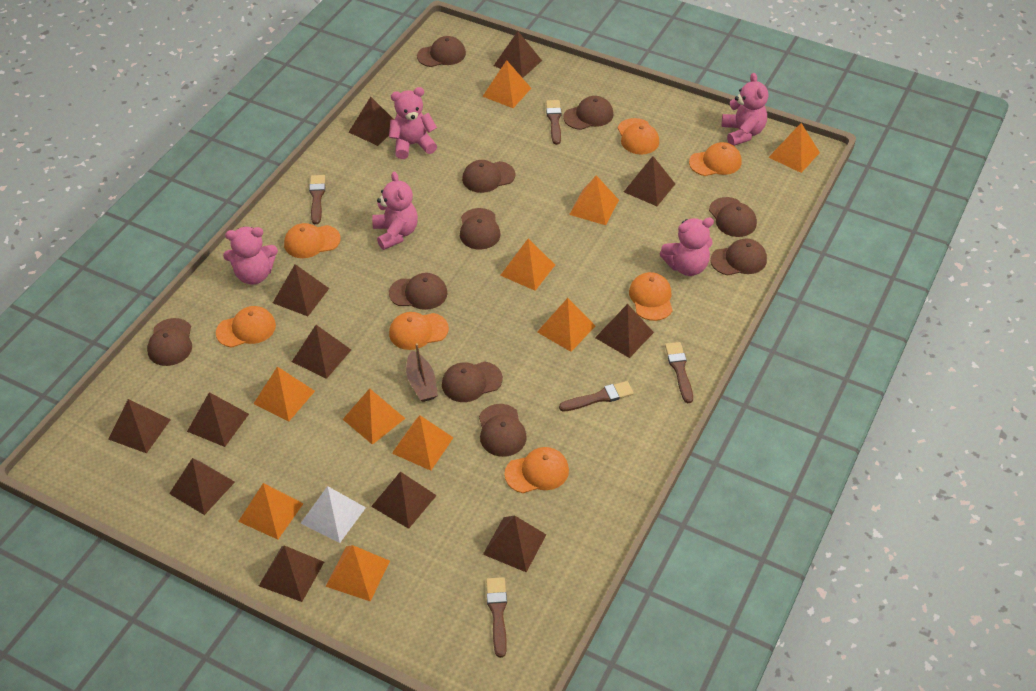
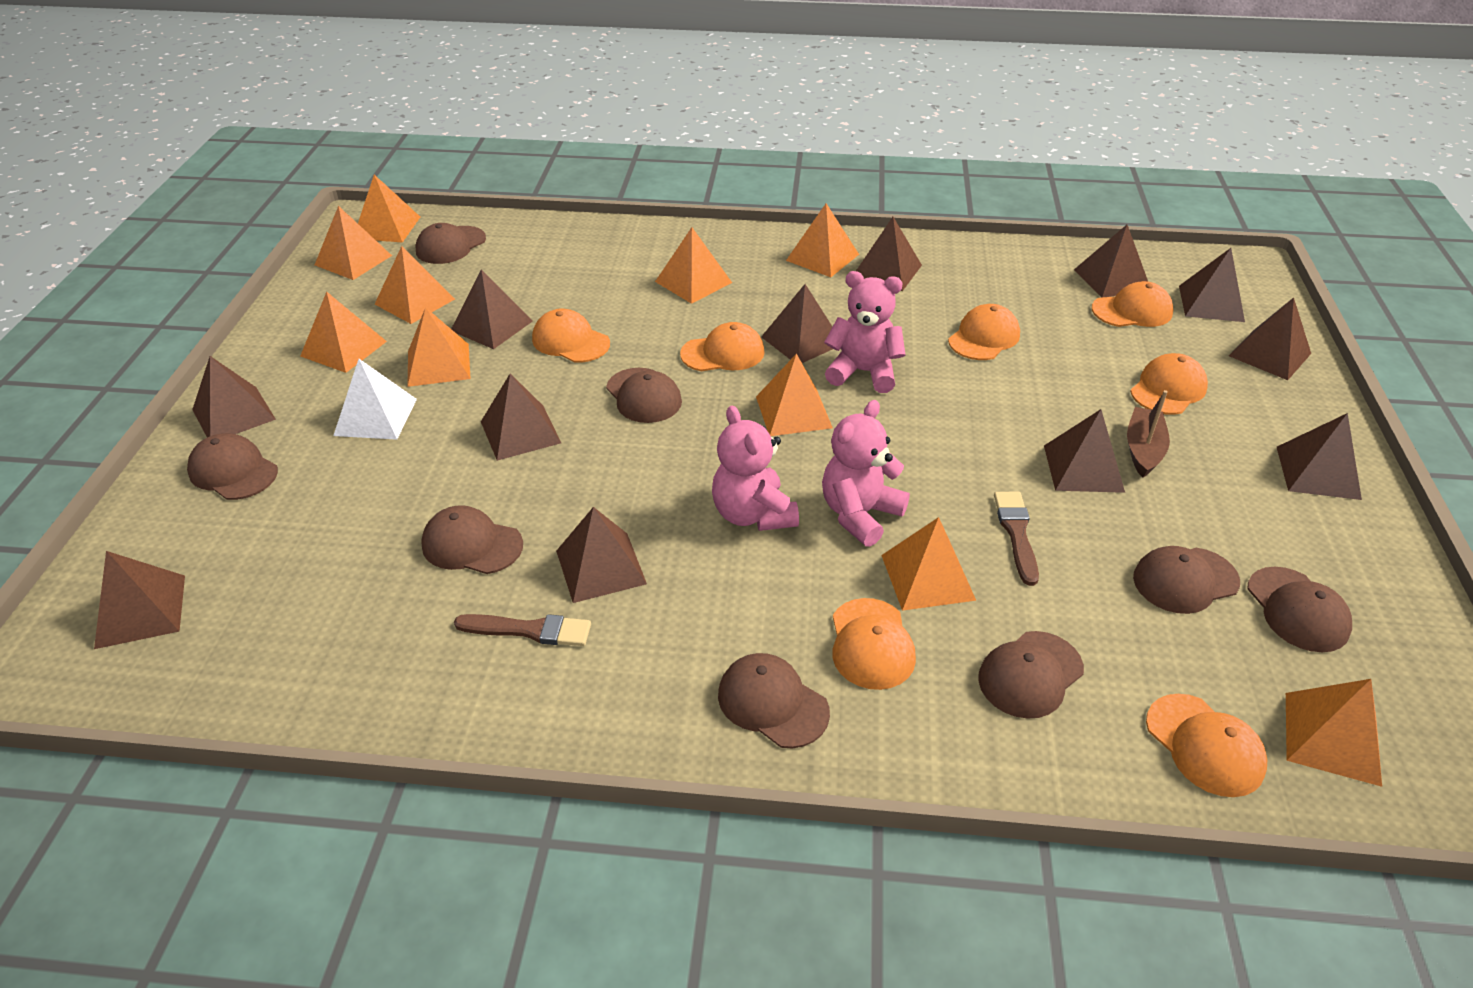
brown brush: [309,175,325,224] [486,577,507,658] [546,100,561,145] [559,381,634,411] [665,342,693,403] = 5 -> [454,614,591,646] [994,492,1039,586] = 2
brown cap: [147,318,192,366] [389,273,447,310] [417,36,466,67] [442,361,503,402] [460,208,501,250] [462,160,515,193] [479,404,527,457] [563,96,613,130] [709,197,757,237] [710,238,767,276] = 10 -> [187,433,278,500] [415,223,486,264] [421,505,523,574] [606,368,682,423] [718,653,830,748] [978,631,1084,719] [1133,546,1240,614] [1247,567,1352,652] = 8
pink teddy bear: [223,227,278,285] [372,172,418,250] [389,87,437,159] [660,218,714,276] [722,73,768,146] = 5 -> [712,406,799,531] [822,400,910,547] [824,271,906,393] = 3

